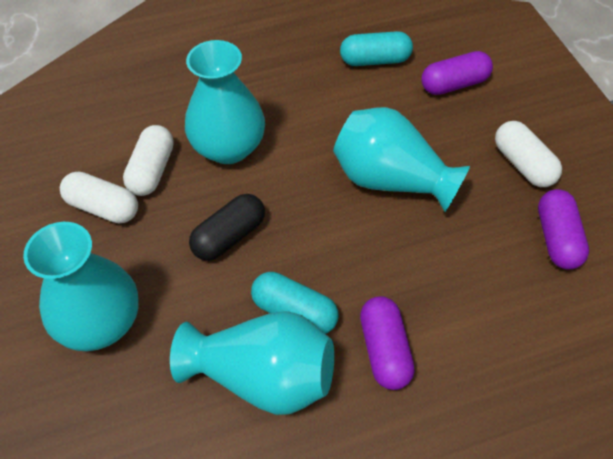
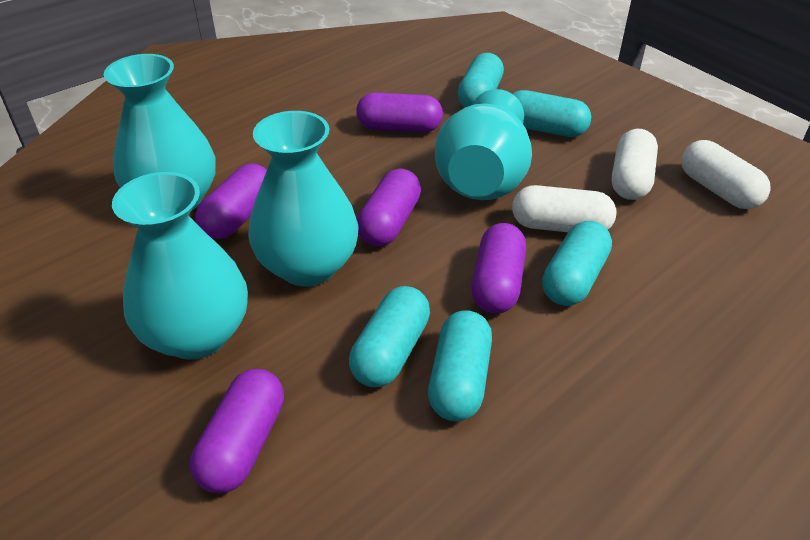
black capsule: [189,194,265,261] = 1 -> none = 0
purple capsule: [360,296,415,390] [422,51,493,95] [538,189,589,270] = 3 -> [190,369,284,494] [195,163,267,239] [356,92,443,133] [357,168,421,246] [471,223,526,314] = 5
turquoise capsule: [251,272,338,334] [340,31,413,66] = 2 -> [349,286,430,387] [428,310,492,421] [458,53,504,107] [513,90,591,137] [542,221,612,306] = 5

